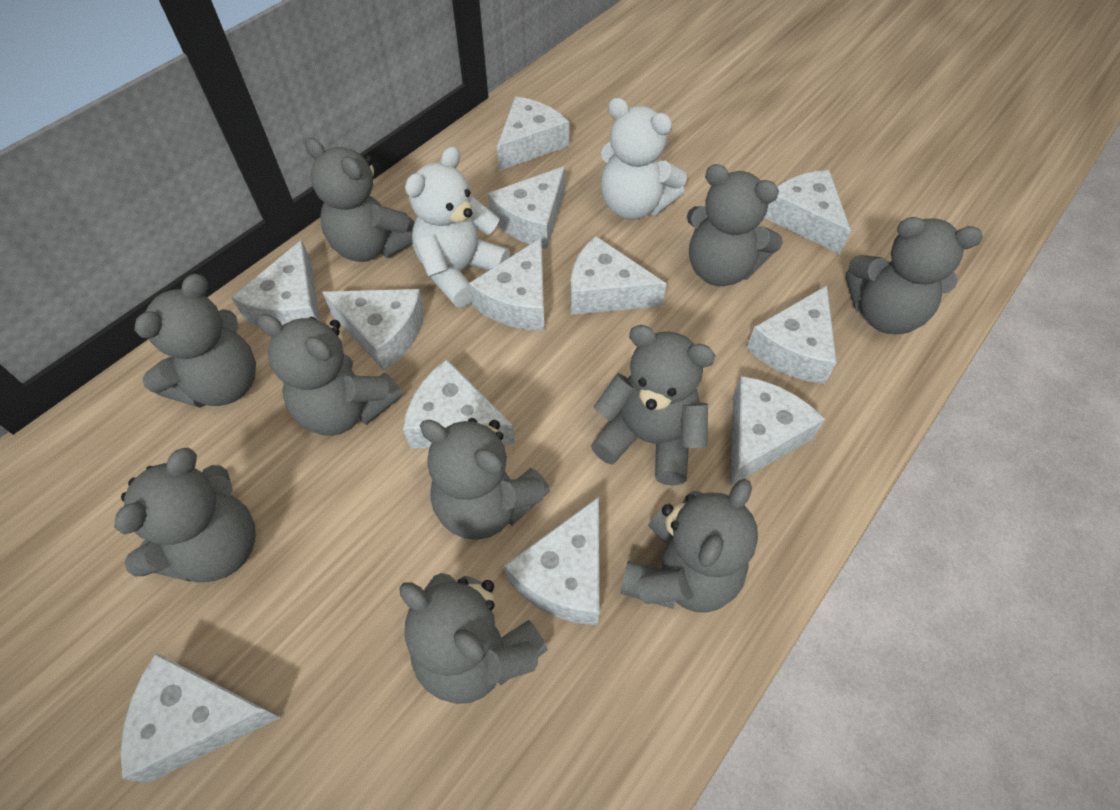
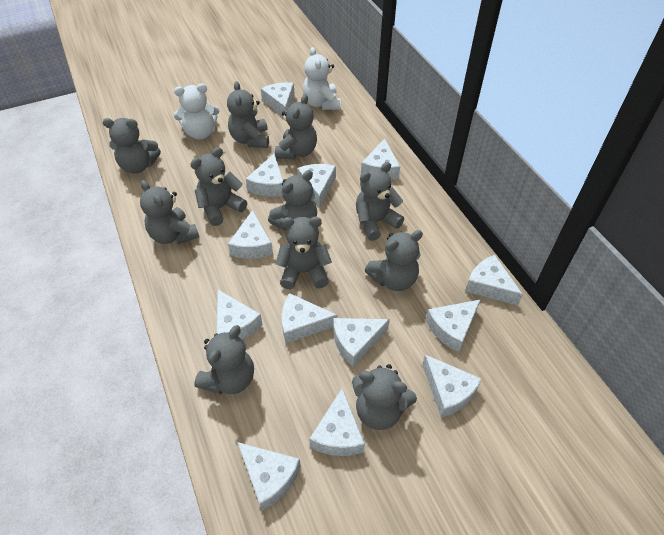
grey teddy bear: [114,448,255,582] [134,274,256,408] [258,314,402,436] [305,138,415,262] [399,573,548,704] [420,418,550,540] [591,325,716,486] [620,479,758,613] [687,164,783,286] [846,217,983,334] = 10 -> [103,118,161,174] [140,180,199,244] [190,147,247,226] [194,325,254,394] [227,81,269,148] [268,170,317,231] [275,94,317,160] [275,217,332,289] [352,364,417,430] [356,162,404,241] [365,230,423,291] = 11
white cheese: [121,653,281,783] [231,240,320,327] [322,289,425,371] [403,359,515,449] [469,238,544,330] [488,166,565,249] [497,97,569,171] [504,497,599,625] [570,236,667,315] [730,376,825,487] [746,285,837,384] [764,170,851,254] = 12 -> [217,290,263,340] [228,210,273,259] [237,442,301,511] [246,154,283,197] [261,82,295,116] [281,293,338,344] [297,164,336,208] [309,388,365,456] [333,318,390,367] [361,138,400,180] [422,355,482,418] [426,299,481,352] [465,255,523,305] = 13

